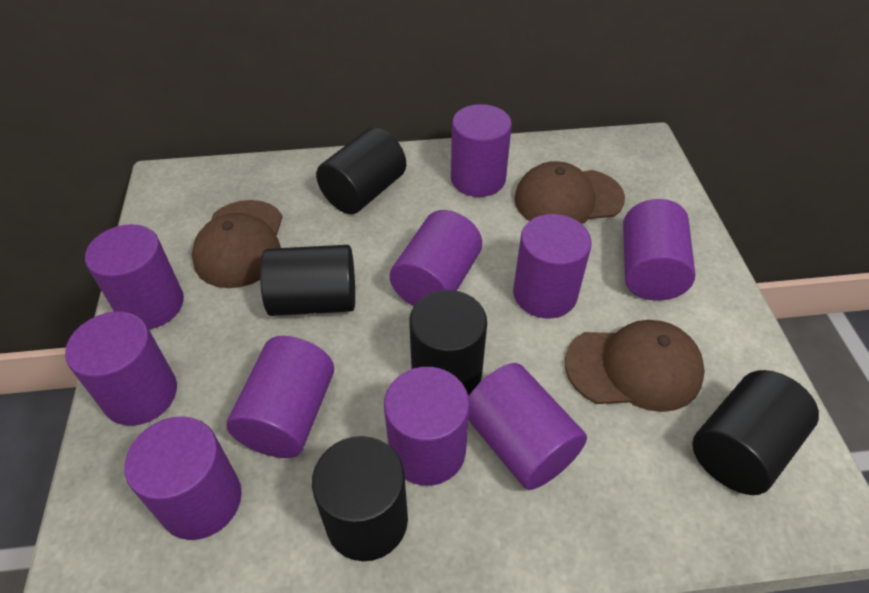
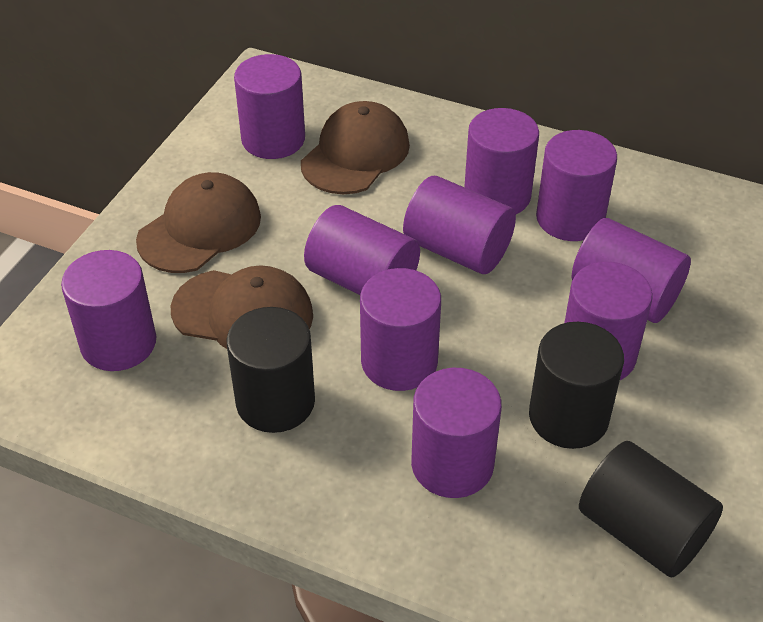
black cylinder: [260,245,355,316] [312,436,408,561] [316,127,406,214] [409,290,487,396] [692,370,819,495] = 5 -> [227,307,315,433] [529,322,624,449] [579,441,723,577] = 3

